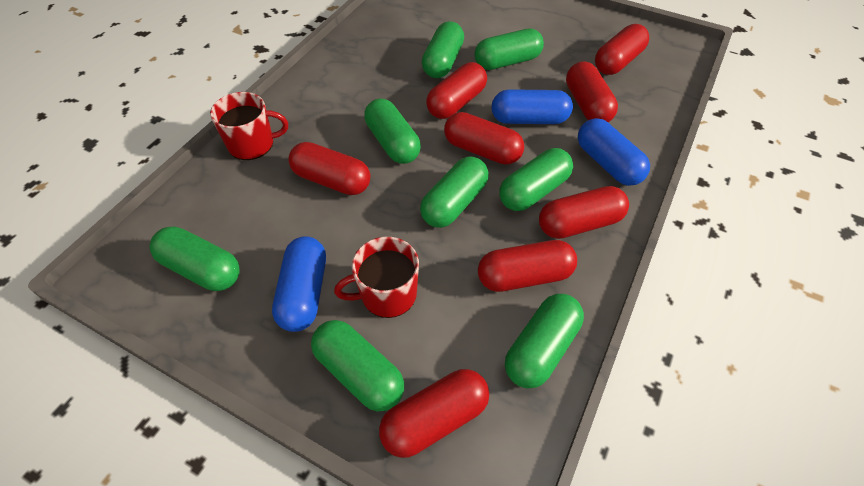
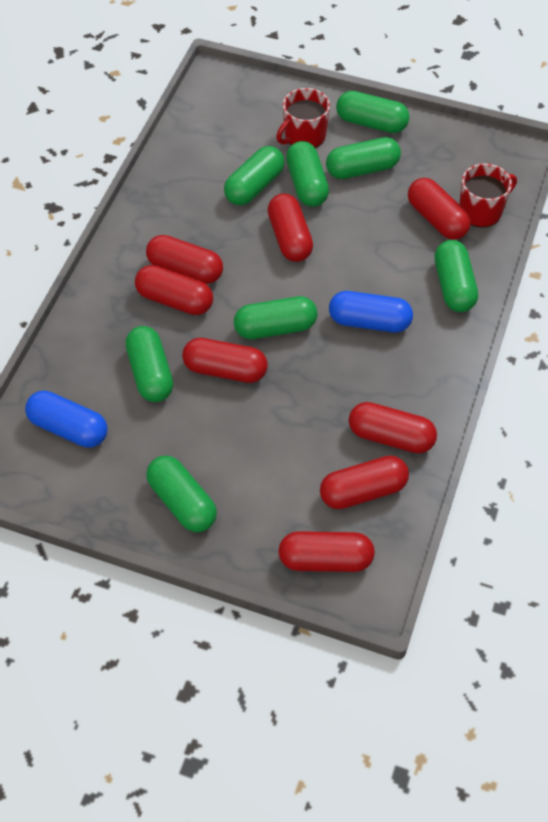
blue capsule: [272,236,326,332] [491,89,573,124] [578,118,650,186] = 3 -> [25,390,108,448] [329,291,413,333] = 2

